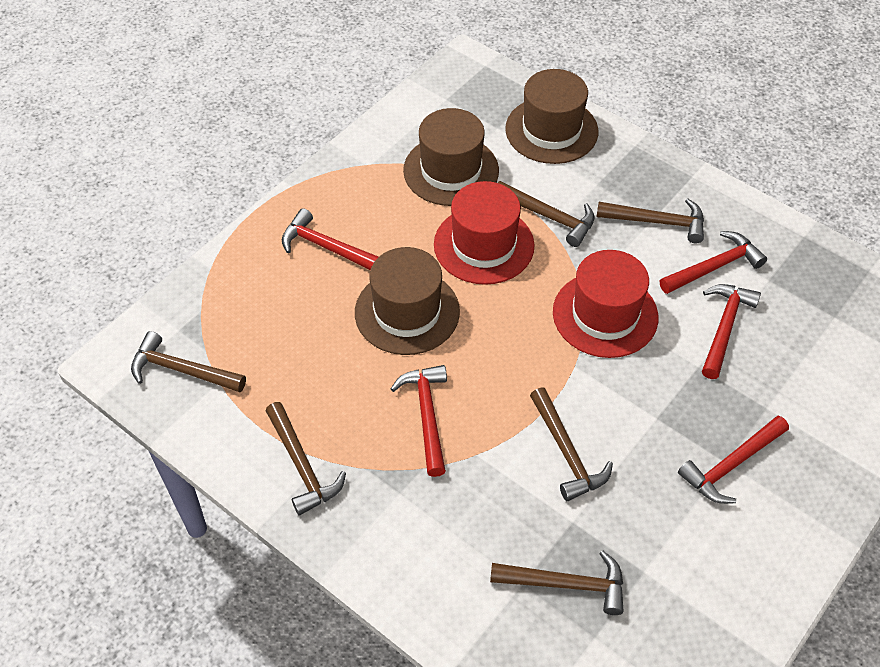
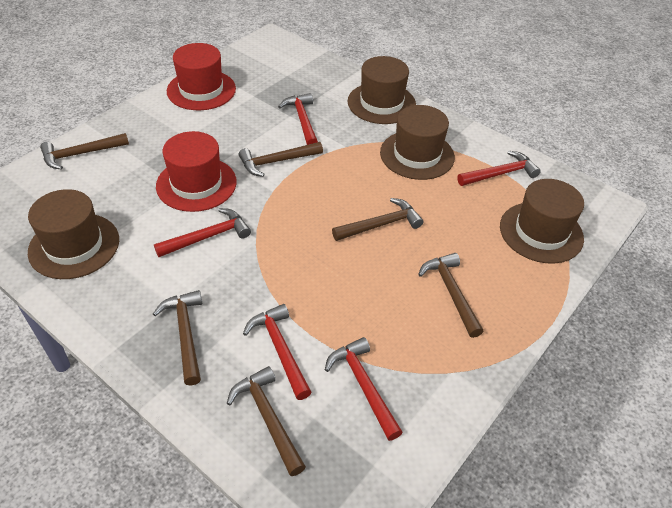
brown hat: [355,247,460,355] [403,108,499,206] [505,69,598,164] = 3 -> [28,189,119,279] [348,56,416,124] [380,105,455,180] [500,179,584,264] = 4

